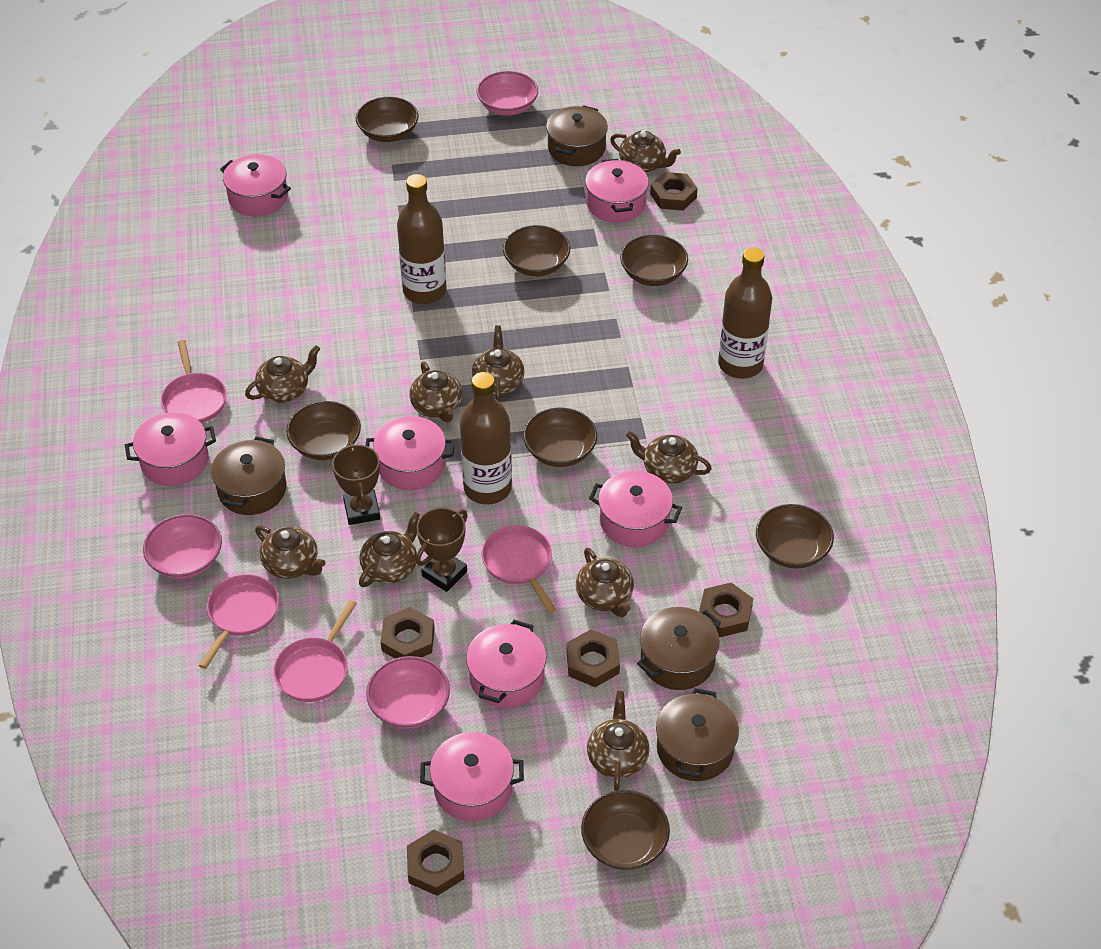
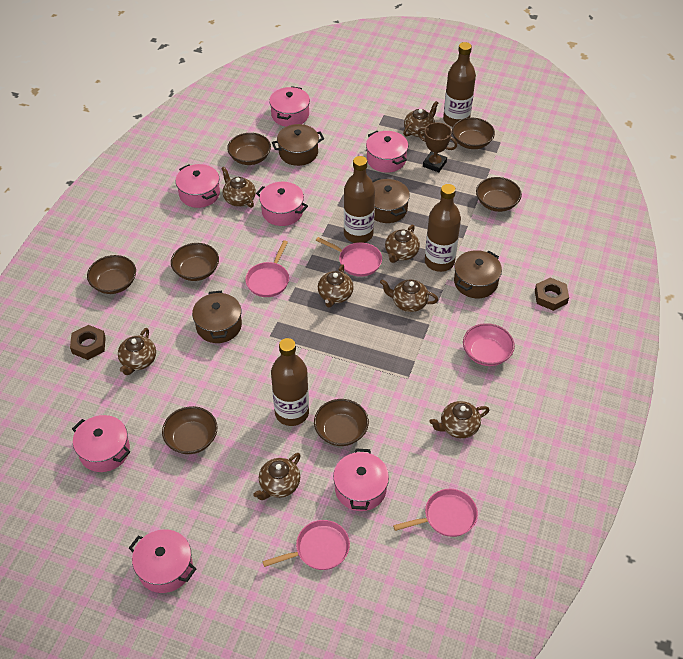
brown bottle: [397,174,447,304] [460,372,512,505] [718,247,772,379] = 3 -> [271,338,309,426] [344,156,375,243] [425,184,461,272] [443,42,476,127] = 4
brown nut: [381,607,435,658] [407,830,464,896] [567,629,620,687] [650,172,697,211] [699,583,753,637] = 5 -> [70,325,106,360] [535,278,569,311] = 2
brown teapot: [245,345,320,403] [255,525,325,579] [359,512,420,587] [409,361,463,422] [472,325,525,402] [576,548,634,617] [587,691,649,791] [610,131,681,173] [626,431,712,484] = 9 -> [118,328,156,375] [221,167,256,208] [253,453,301,500] [318,264,354,308] [380,280,438,312] [385,225,420,263] [403,101,438,137] [429,401,489,438] = 8
brown trophy: [332,442,380,525] [416,507,468,592] = 2 -> [418,122,457,172] = 1
pink bowl: [143,514,222,579] [366,656,450,729] [477,71,538,116] = 3 -> [463,323,515,366] = 1

